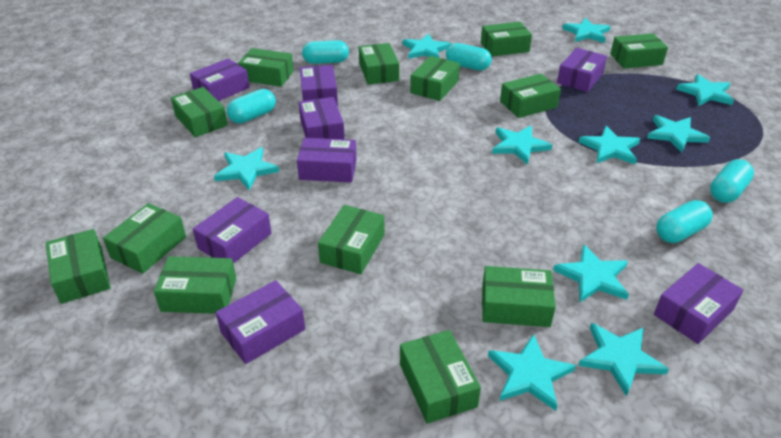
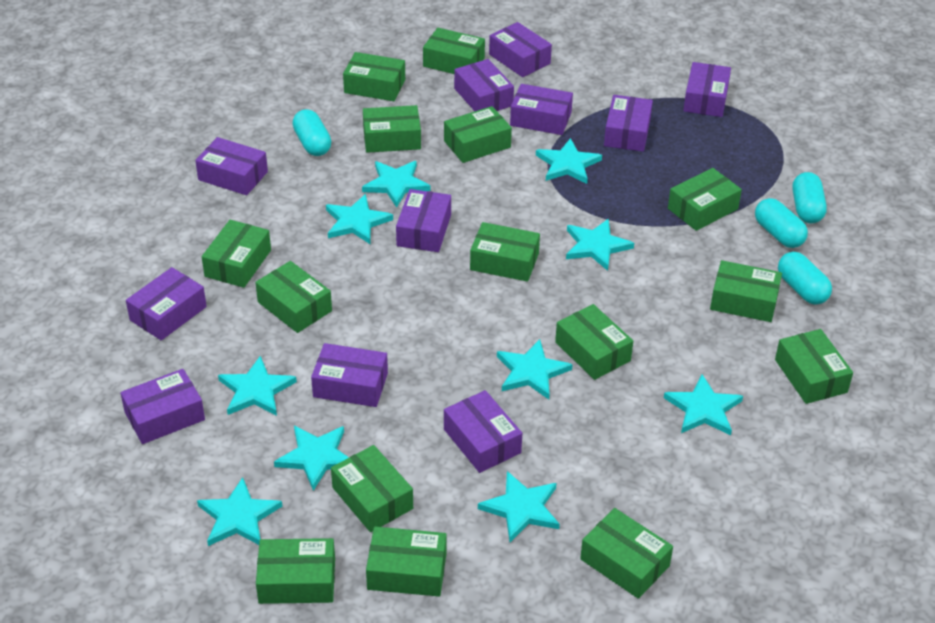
green box: [46,229,111,304] [103,203,186,274] [154,256,236,314] [171,87,228,137] [238,48,294,87] [318,205,384,274] [359,43,399,85] [400,330,481,424] [410,56,460,101] [481,22,532,57] [482,266,556,327] [500,74,561,118] [610,33,668,69] = 13 -> [202,220,271,288] [255,261,332,333] [256,538,335,604] [331,445,413,532] [343,52,405,101] [363,105,421,153] [366,527,447,597] [423,28,485,74] [444,106,512,163] [470,222,540,282] [555,304,633,380] [580,508,673,599] [668,168,742,231] [710,260,782,322] [775,329,853,404] = 15
purple box: [190,58,250,101] [193,197,271,263] [216,280,305,364] [297,138,357,182] [299,97,345,139] [300,65,338,106] [557,48,607,92] [654,263,743,344] = 8 -> [120,369,205,444] [126,267,207,340] [195,137,268,195] [311,343,388,407] [396,189,451,252] [444,390,522,473] [454,59,514,111] [489,22,552,77] [510,84,573,135] [604,95,653,152] [683,62,731,117] = 11
turquoise capsule: [227,89,276,123] [302,40,349,64] [446,43,492,71] [656,200,713,243] [710,159,754,203] = 5 -> [292,109,331,156] [755,198,808,248] [778,252,832,305] [792,172,827,223] = 4

